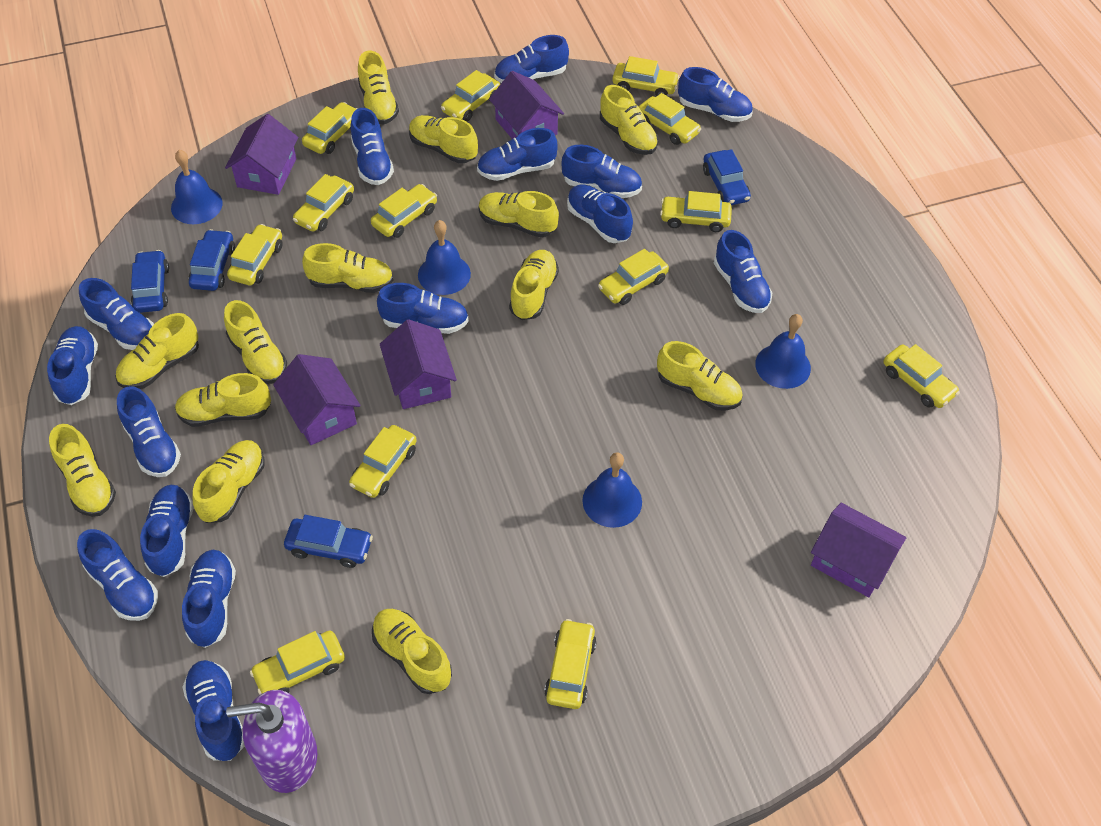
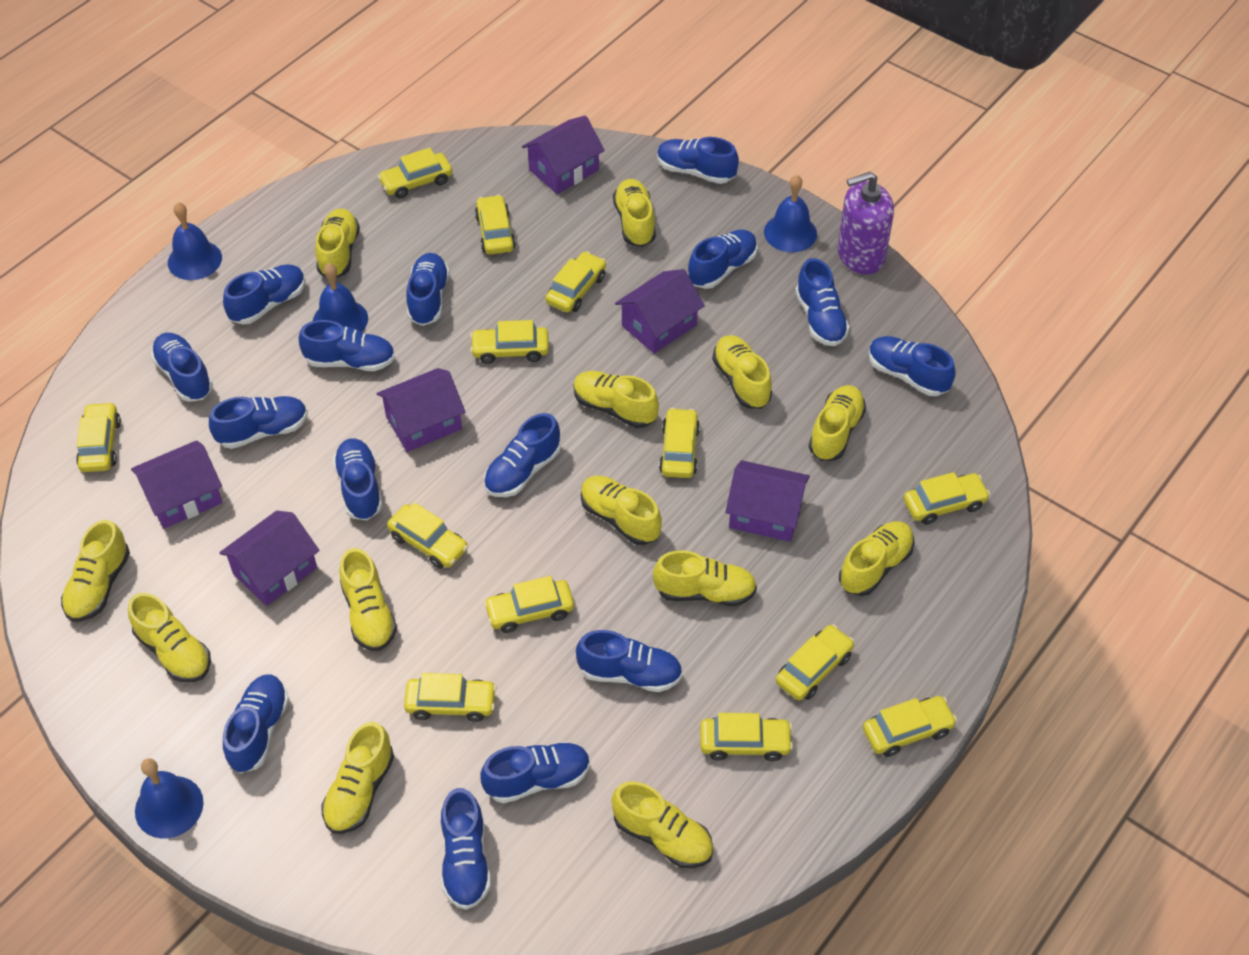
blue car: [131,250,169,313] [189,229,235,291] [284,515,373,568] [703,149,751,205] = 4 -> none = 0
purple house: [225,114,298,195] [273,354,361,445] [380,319,457,409] [489,71,564,139] [811,503,907,597] = 5 -> [131,440,223,529] [219,511,320,606] [377,368,466,452] [522,115,605,194] [615,269,705,354] [725,460,810,542] = 6

